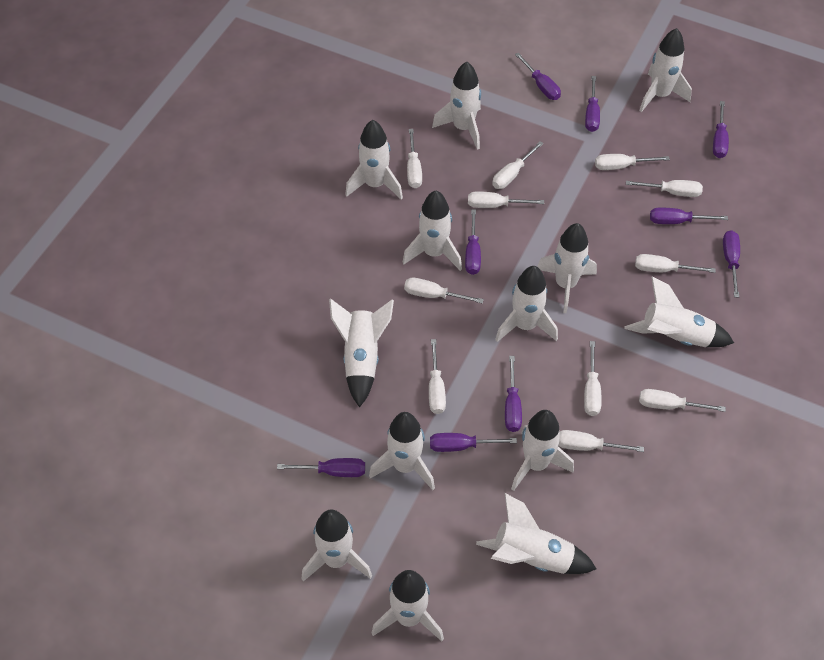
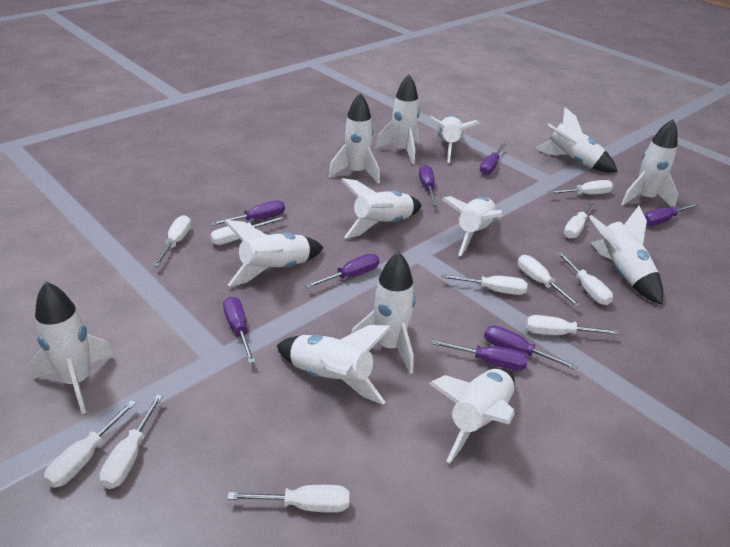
purple screwdriver: [277,458,365,477] [430,433,517,452] [465,209,481,275] [505,356,522,432] [515,53,561,100] [585,76,600,132] [650,208,728,224] [713,101,729,158] [723,230,740,298] = 9 -> [211,201,285,226] [223,297,255,364] [305,254,379,288] [419,164,437,205] [431,339,528,371] [480,143,506,175] [484,325,578,370] [644,203,698,226] = 8

